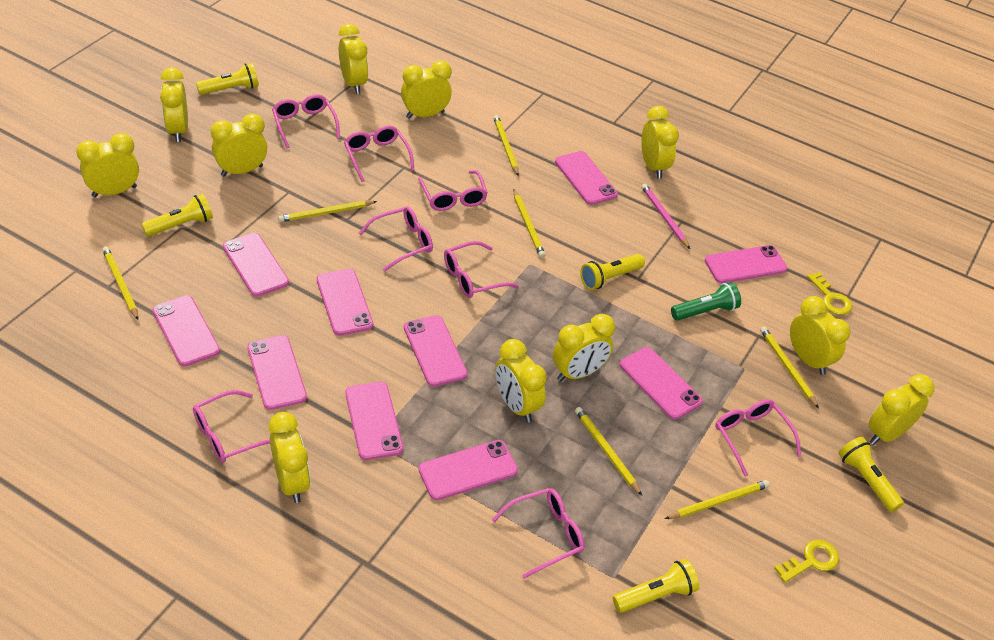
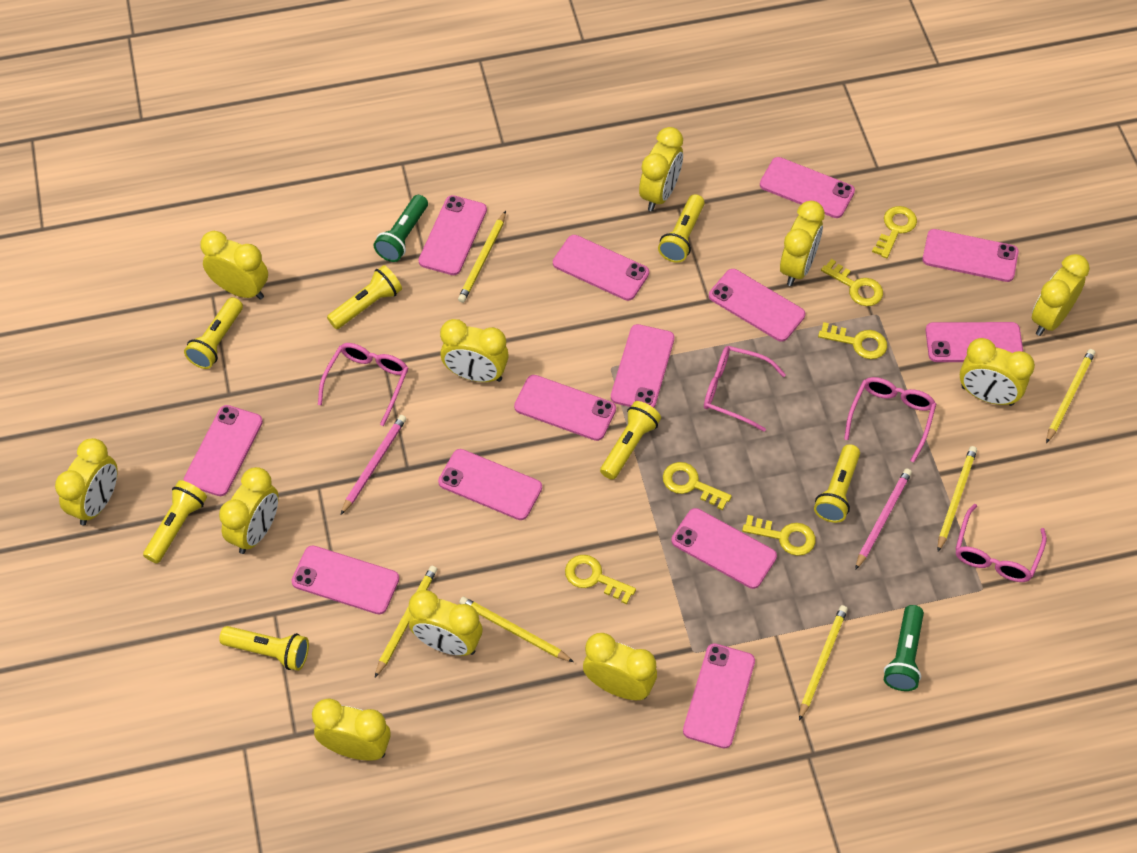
green flashlight: [671,282,741,321] = 1 -> [374,195,428,262] [884,605,924,691] = 2
pink glasses: [193,390,270,463] [272,94,340,148] [344,125,414,182] [359,206,433,272] [418,170,488,211] [444,241,519,298] [492,488,585,579] [715,399,801,477] = 8 -> [318,343,408,426] [704,346,786,432] [844,377,936,463] [956,504,1047,582] = 4
pink pencil: [641,184,690,249] = 1 -> [341,415,406,515] [855,468,912,570] = 2
pink phone: [153,295,220,366] [223,233,289,297] [247,335,307,410] [317,269,373,336] [345,382,403,460] [404,315,468,387] [419,440,518,500] [555,151,618,205] [620,347,703,420] [705,245,787,283] = 10 -> [184,405,263,496] [291,545,399,615] [419,195,487,275] [438,449,542,520] [514,375,616,441] [553,235,649,301] [611,324,675,408] [671,508,777,589] [683,643,755,748] [709,269,805,342] [760,157,855,218] [922,229,1019,282] [925,322,1023,362] = 13
yellow flashlight: [141,194,213,237] [196,63,259,95] [580,254,645,290] [613,559,699,613] [838,437,904,512] = 5 -> [143,480,207,563] [184,297,243,369] [219,626,309,671] [327,265,402,329] [600,401,661,480] [658,194,705,263] [814,444,860,523] = 7
yellow key: [774,540,839,582] [807,272,852,315] = 2 -> [565,555,636,604] [663,462,732,510] [742,515,816,556] [818,322,887,359] [821,259,883,306] [872,206,917,258] = 6
yellow pencil: [102,246,138,320] [278,201,377,222] [493,115,519,176] [513,189,545,258] [575,407,642,495] [665,480,770,519] [760,327,819,409] = 7 -> [375,566,437,677] [458,211,506,303] [459,597,574,662] [799,605,848,721] [938,446,977,552] [1046,349,1095,443] = 6

